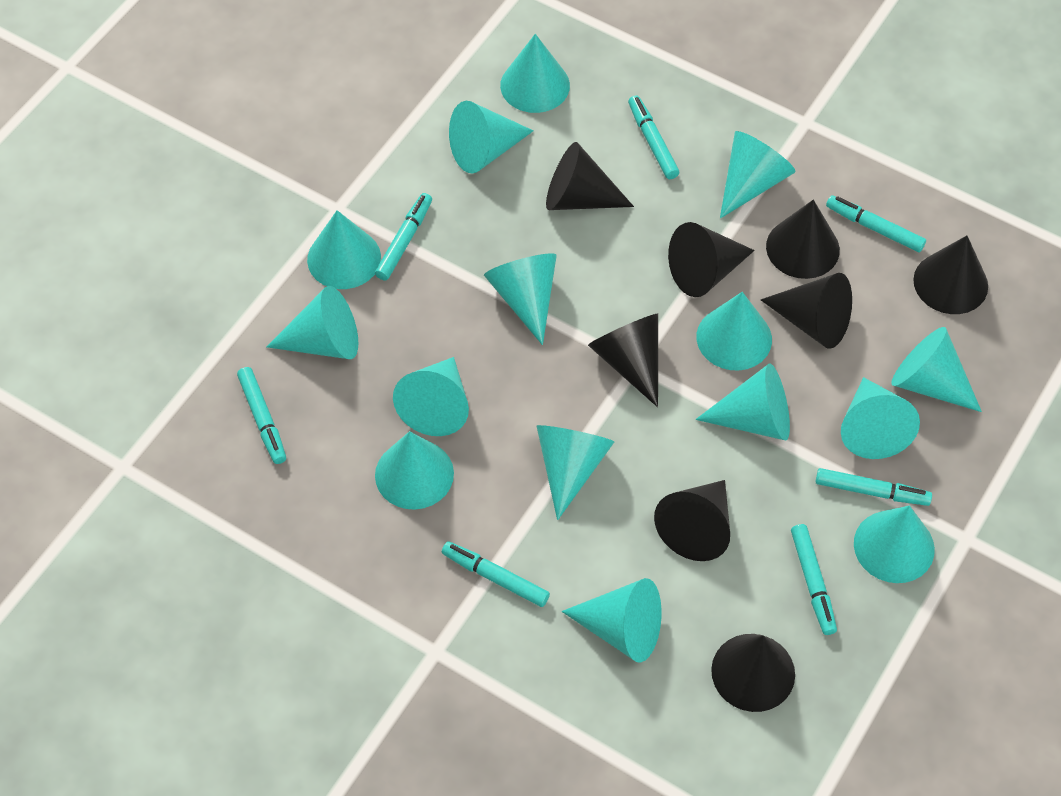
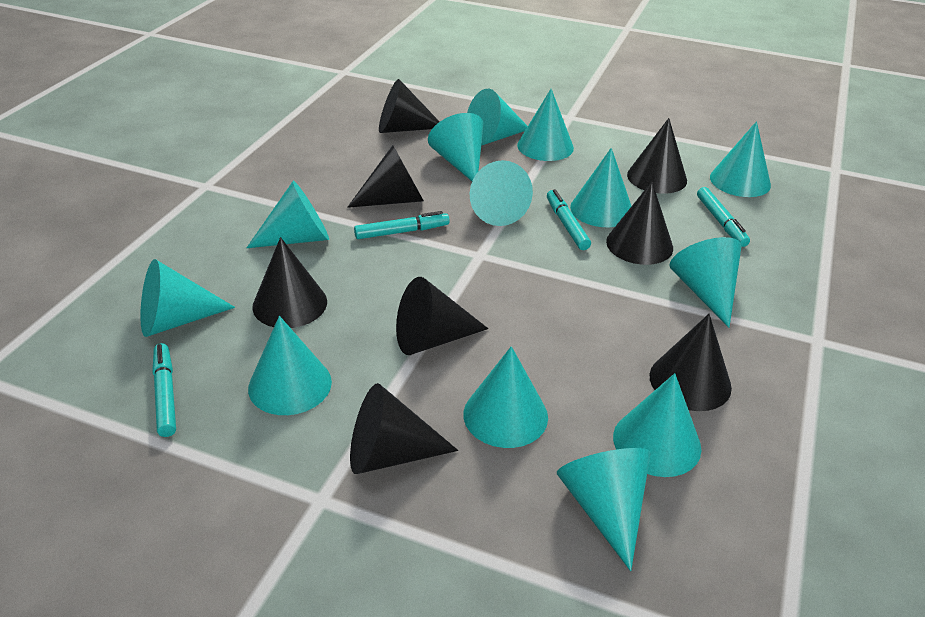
turquoise cone: [267,286,358,359] [307,210,381,289] [375,431,454,510] [393,357,469,436] [449,101,534,173] [484,254,557,345] [500,34,570,113] [537,425,614,520] [562,578,662,663] [696,363,790,440] [697,292,772,371] [720,131,796,219] [841,377,920,459] [854,505,935,583] [891,327,982,412] = 15 -> [140,259,235,337] [247,181,329,248] [248,316,332,415] [428,113,484,181] [463,346,548,448] [467,89,528,146] [470,160,533,226] [517,89,574,161] [557,448,651,571] [570,148,631,227] [613,373,701,477] [669,237,741,327] [710,121,771,197] = 13
turquoise marker: [237,367,286,464] [375,193,432,280] [442,541,550,607] [628,95,679,179] [791,524,837,635] [815,468,932,506] [826,195,926,252] = 7 -> [152,343,176,437] [354,211,450,239] [547,189,591,250] [697,187,750,247] = 4

